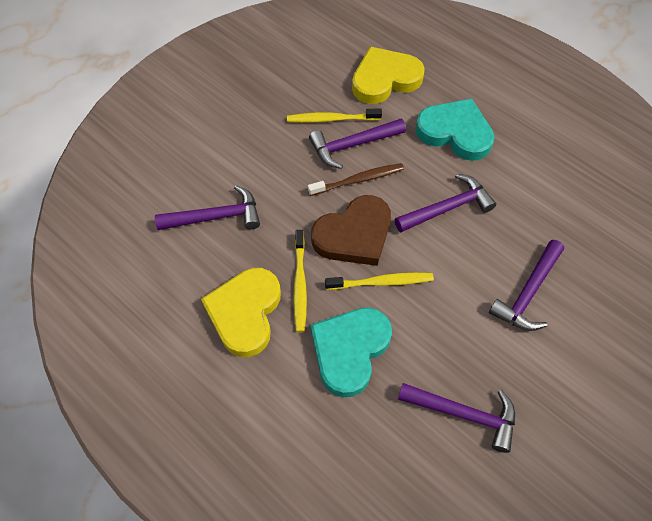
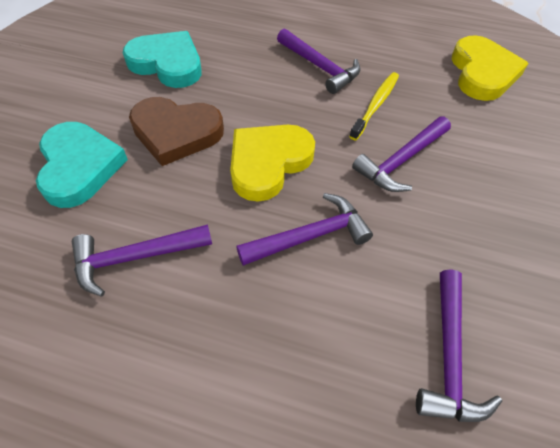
brown toothbrush: [308,163,404,196] = 1 -> none = 0
yellow toothbrush: [287,108,382,123] [293,230,307,332] [325,273,434,290] = 3 -> [349,72,399,140] = 1

